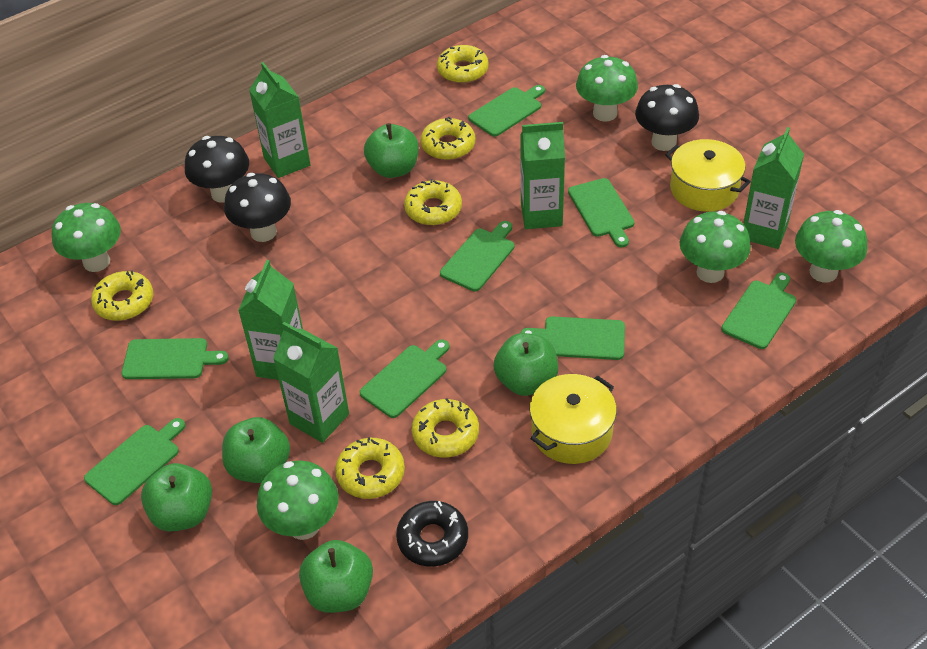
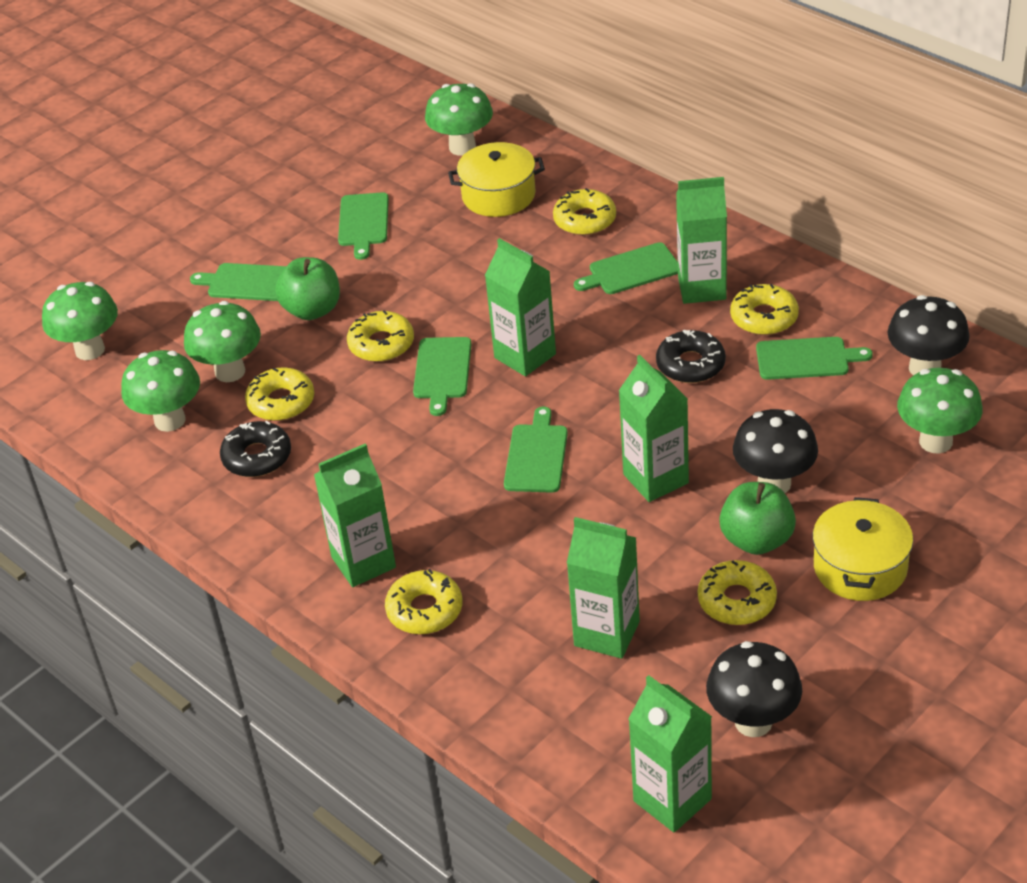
black donut: [396,501,468,567] = 1 -> [220,421,291,477] [656,330,726,383] = 2
green apple: [141,463,212,531] [222,417,290,483] [299,540,373,613] [364,123,419,178] [493,333,558,396] = 5 -> [275,257,340,320] [719,482,796,555] = 2
green carton: [238,260,303,380] [249,62,311,178] [273,322,349,443] [520,122,565,229] [743,127,804,249] = 5 -> [314,443,396,587] [485,238,556,377] [567,517,640,659] [619,355,689,502] [629,675,712,832] [676,177,727,304] = 6
green cutting board: [84,418,185,505] [122,338,229,379] [360,339,450,418] [440,221,514,291] [468,85,545,137] [521,316,625,360] [568,178,634,247] [721,273,796,349] = 8 -> [190,263,286,301] [338,192,389,260] [413,337,471,416] [504,406,568,493] [574,242,678,294] [756,337,873,380] = 6

